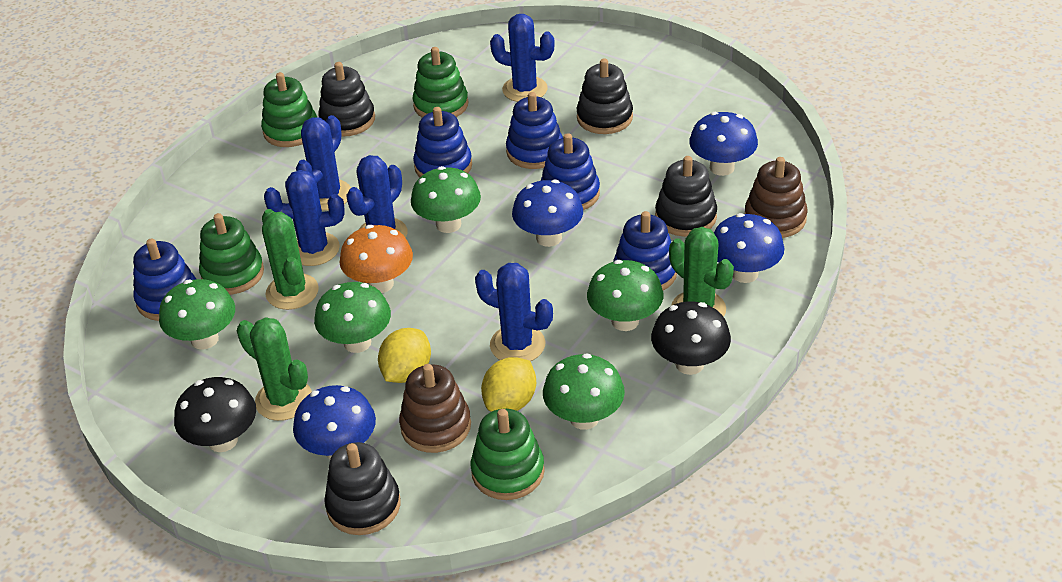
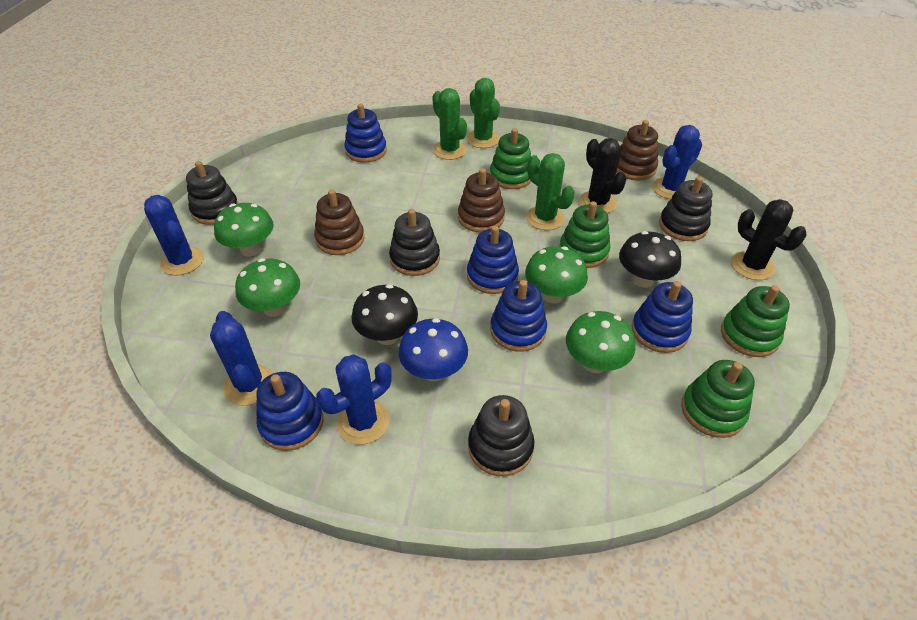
black cactus: none = 0 -> [579,138,627,213] [731,199,806,280] = 2
blue cactus: [264,170,345,266] [296,115,351,211] [346,155,407,238] [475,263,553,361] [490,14,555,102] = 5 -> [144,195,204,275] [210,311,273,406] [316,354,392,445] [653,125,702,199] = 4
blue mushroom: [293,385,376,459] [512,180,583,247] [689,112,758,176] [714,213,784,283] = 4 -> [398,318,468,381] = 1
brown stacking toy: [399,364,471,453] [745,157,808,238] = 2 -> [314,189,365,255] [458,168,505,232] [616,120,658,181] = 3
green mushroom: [159,279,235,350] [314,282,391,353] [411,166,481,233] [543,353,625,430] [587,260,663,331] = 5 -> [214,203,274,257] [235,258,300,317] [525,246,588,303] [566,311,635,373] = 4
orange mushroom: [339,225,413,293] = 1 -> none = 0
yellow lemon: [378,328,431,383] [481,357,536,412] = 2 -> none = 0

